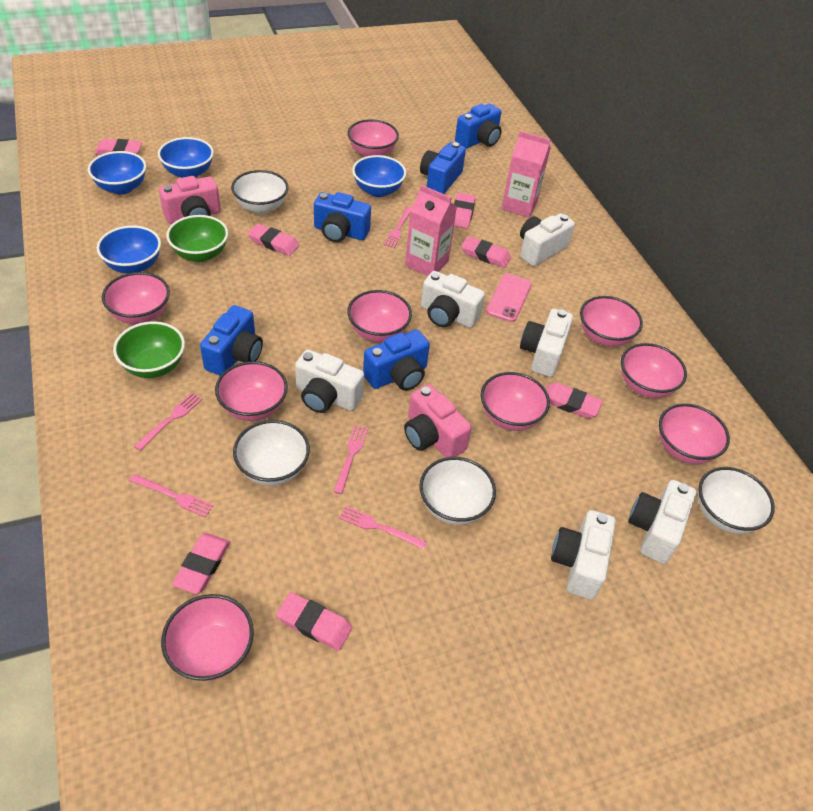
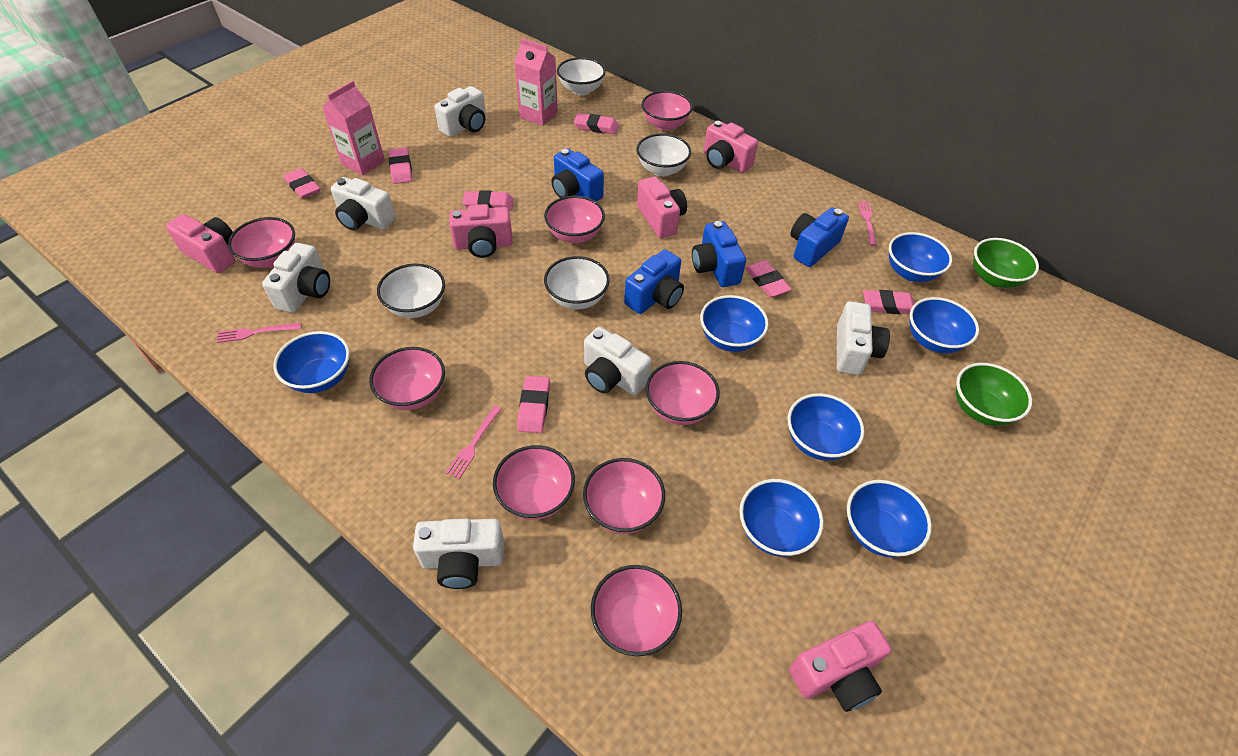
blue bowl: [88,151,146,195] [97,225,161,274] [158,137,214,178] [352,155,406,197] = 4 -> [273,331,350,393] [700,295,768,352] [739,479,824,557] [788,393,864,461] [847,480,932,558] [889,232,952,282] [910,297,979,353] = 7
blue camera: [200,305,263,376] [314,192,371,242] [363,330,430,391] [420,142,466,194] [455,103,502,148] = 5 -> [551,149,604,201] [624,250,684,314] [692,221,746,287] [790,208,849,267] = 4
pink bowl: [102,272,170,324] [161,594,254,681] [215,361,288,421] [347,290,412,342] [348,119,399,157] [481,372,550,431] [580,296,643,347] [621,343,687,398] [659,403,730,464] = 9 -> [228,217,295,268] [369,347,445,410] [493,445,575,520] [544,196,605,243] [583,458,665,534] [591,565,682,656] [641,91,693,131] [646,361,720,425] = 8
pink camera: [159,176,221,224] [404,384,472,458] = 2 -> [166,214,235,273] [449,204,513,258] [637,177,687,238] [704,121,758,173] [789,621,892,712] = 5
pink fork: [129,474,214,517] [134,393,202,451] [333,425,368,494] [339,506,427,550] [384,207,411,248] = 5 -> [217,323,302,343] [446,406,502,479] [858,201,877,246] = 3
pink phone: [486,274,532,322] = 1 -> none = 0

